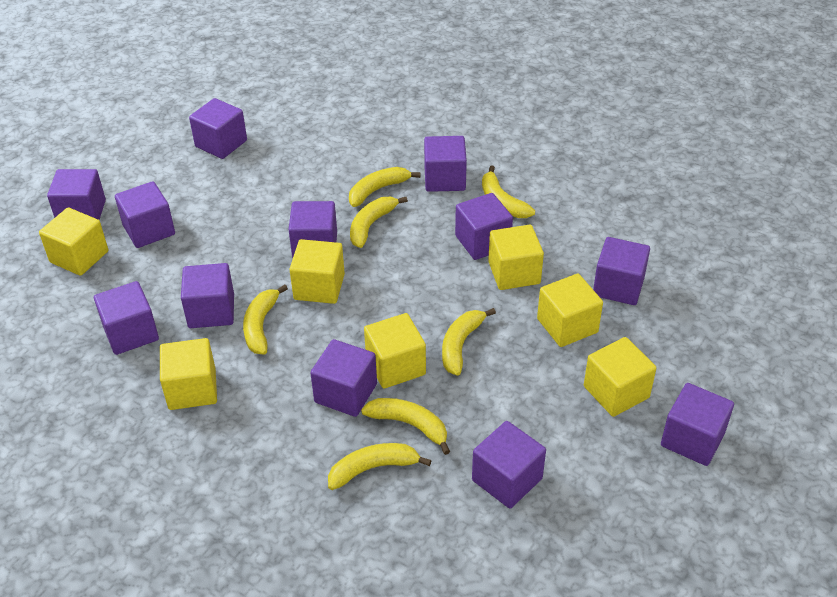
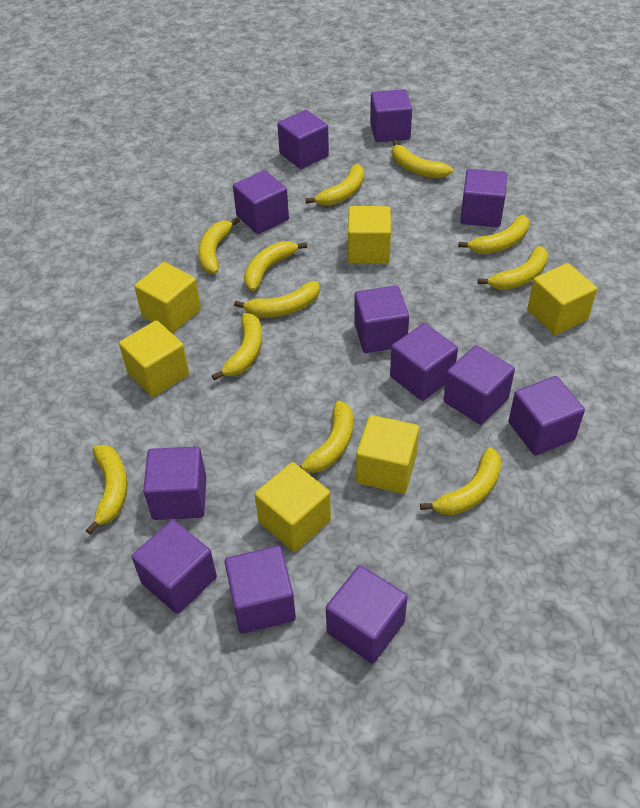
yellow banana: [243,284,288,355] [328,443,432,490] [349,167,420,207] [350,197,408,248] [361,398,450,455] [442,308,496,376] [482,166,535,218] = 7 -> [85,445,127,534] [198,217,240,274] [212,313,262,381] [234,281,320,318] [244,241,307,291] [299,401,353,473] [305,164,364,206] [392,140,453,178] [420,447,502,515] [458,215,530,254] [478,246,548,290] = 11
yellow cube: [39,207,108,276] [160,338,217,410] [290,239,345,304] [364,313,426,389] [488,225,544,290] [537,274,603,347] [584,337,657,417] = 7 -> [119,320,189,397] [134,262,201,333] [255,462,331,552] [348,206,391,264] [356,415,419,494] [527,263,597,335] = 6

